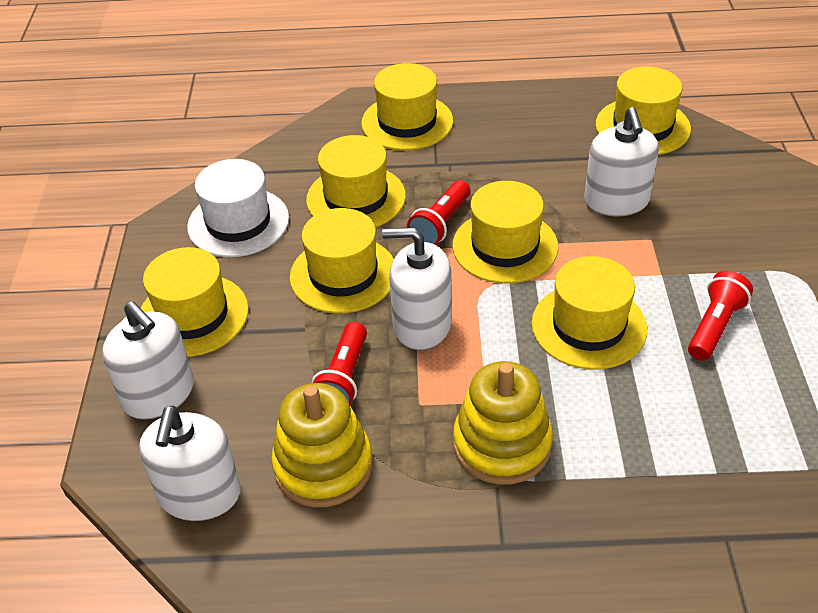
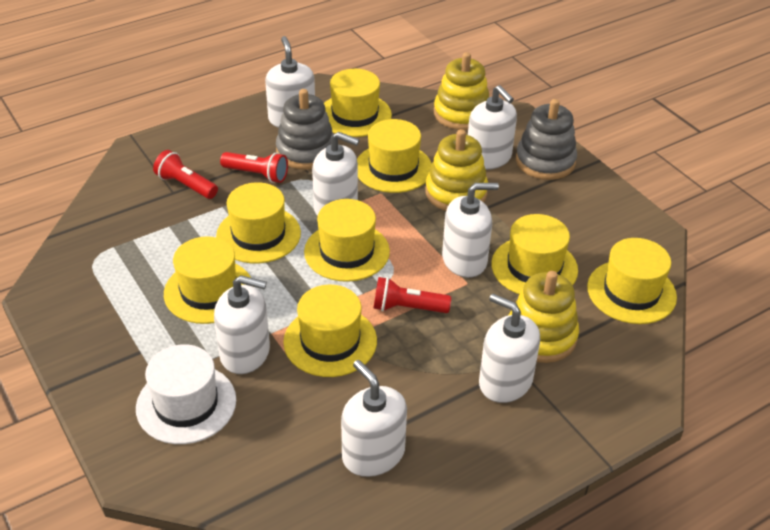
grey stacking toy: none = 0 -> [276,89,334,170] [516,99,577,180] = 2
white soap dispenser: [102,301,194,420] [139,406,241,521] [382,227,452,350] [584,107,659,217] = 4 -> [214,275,270,374] [265,36,315,128] [312,132,359,216] [341,360,407,477] [442,183,499,278] [468,85,517,170] [479,294,540,403] = 7
yellow hat: [141,247,249,357] [290,208,394,313] [306,135,406,228] [361,63,453,151] [452,181,558,283] [532,256,647,370] [596,67,691,155] = 7 -> [164,236,251,324] [216,182,301,263] [283,285,377,377] [304,199,390,282] [324,69,392,137] [357,119,432,193] [491,214,578,294] [587,238,677,324] = 8
yellow stacking toy: [271,383,373,507] [453,361,553,485] = 2 -> [425,129,488,211] [434,52,489,130] [509,271,579,363] = 3

